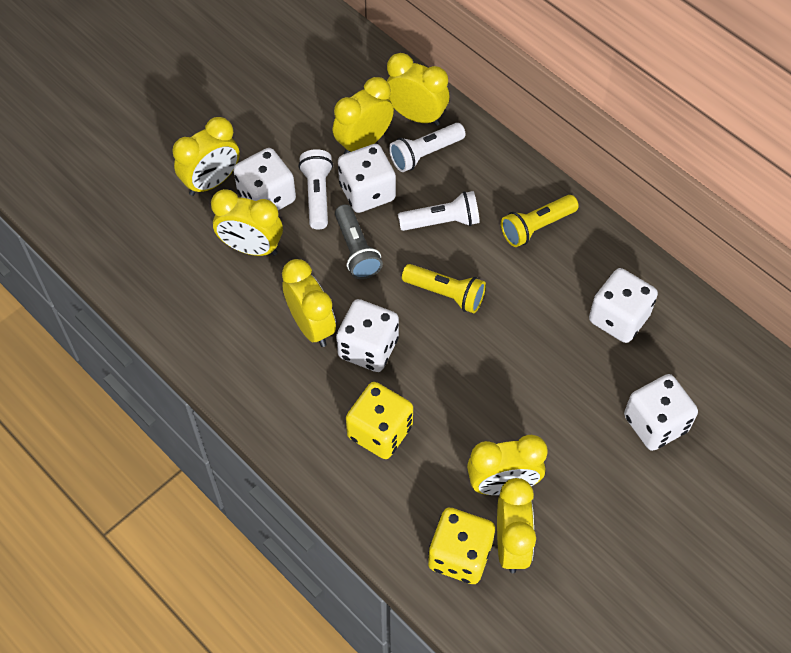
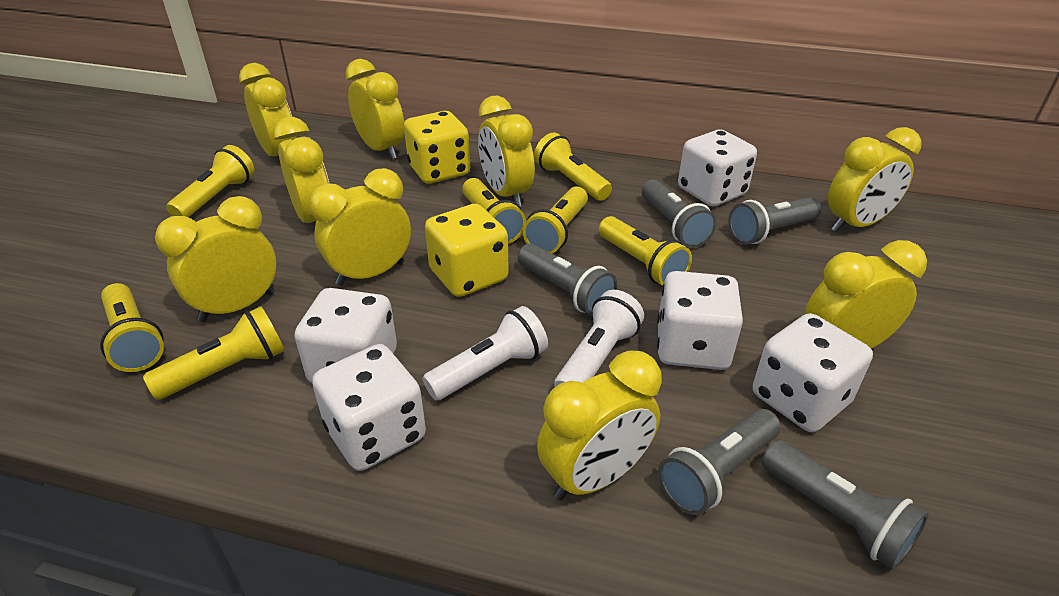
grey flashlight: [335,204,383,279] = 1 -> [518,243,617,316] [642,180,717,248] [658,409,781,515] [728,197,822,244] [762,440,929,570] = 5
white flashlight: [298,149,333,229] [389,123,465,172] [398,191,480,231] = 3 -> [423,306,548,400] [554,290,644,387] = 2
yellow clock: [172,117,240,196] [211,189,283,256] [282,259,336,347] [333,77,394,154] [387,53,449,126] [467,434,548,495] [497,478,536,573] = 7 -> [155,196,276,322] [239,63,297,156] [273,117,330,224] [309,168,411,286] [345,59,405,159] [478,96,535,206] [537,351,662,500] [805,240,927,349] [828,127,922,232] = 9
yellow flashlight: [402,264,486,313] [501,195,579,247] = 2 -> [100,283,164,372] [143,306,285,400] [166,145,255,217] [462,178,526,244] [523,186,588,253] [534,133,612,201] [599,216,692,286] = 7

